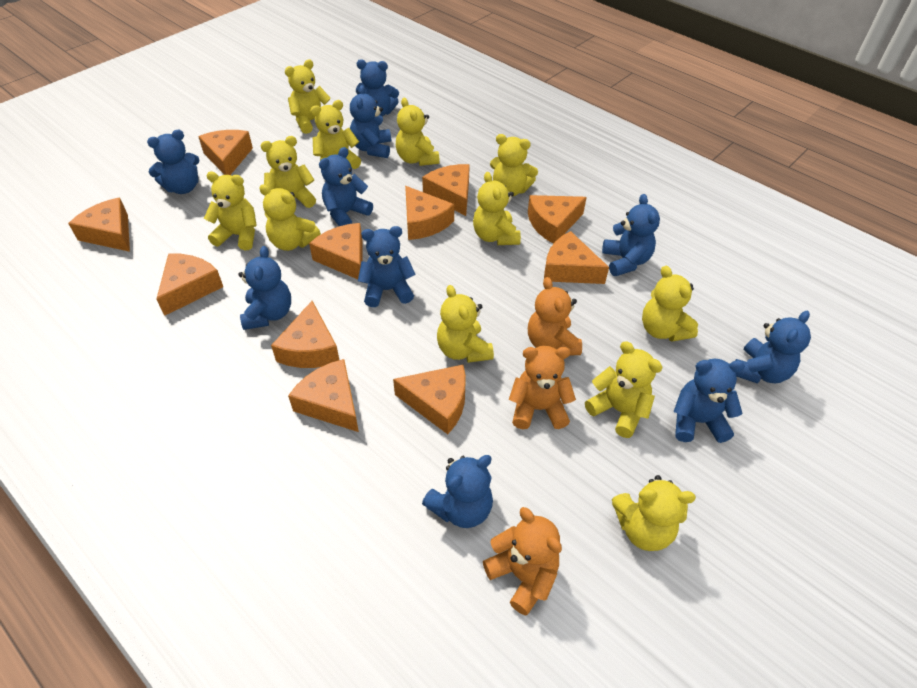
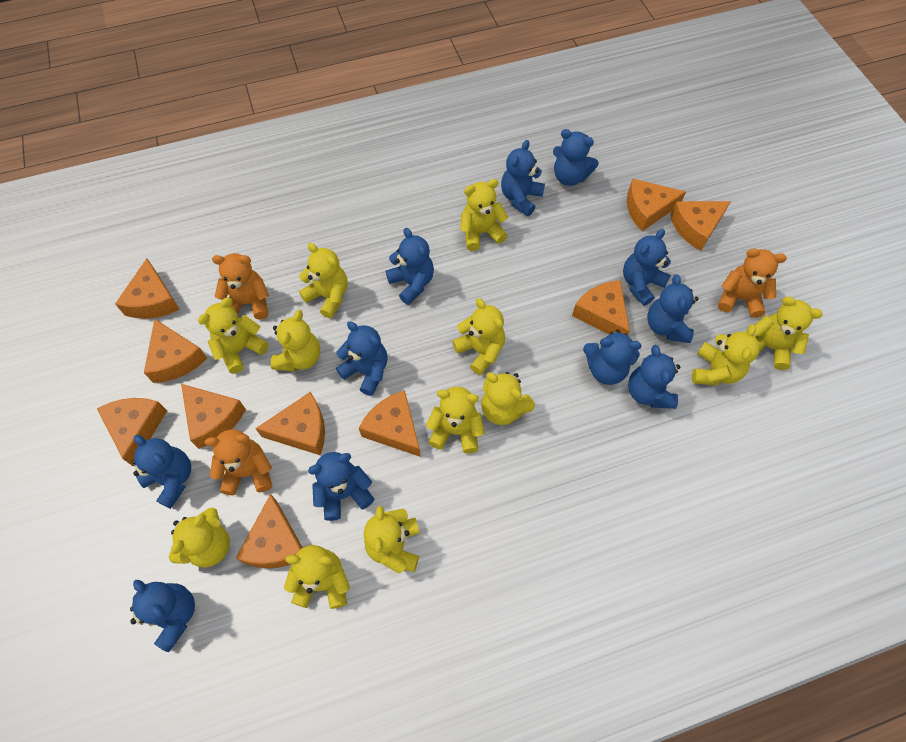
blue teddy bear: [147,130,199,194] [238,246,291,330] [319,147,373,226] [350,85,391,158] [356,60,399,117] [358,226,416,307] [422,455,493,528] [602,194,660,276] [673,359,745,443] [735,311,811,384] = 10 -> [130,580,195,653] [132,435,191,509] [308,452,374,521] [336,321,388,396] [386,228,434,305] [501,140,545,216] [553,129,599,186] [583,330,642,385] [623,229,671,306] [628,345,680,409] [647,274,699,343] = 11
orange cheese: [68,198,130,252] [157,253,223,316] [198,130,253,175] [271,301,339,368] [288,359,359,432] [309,223,362,279] [393,365,466,434] [405,186,454,240] [422,164,470,216] [528,195,587,244] [544,231,609,284] = 11 -> [97,398,167,467] [115,258,180,319] [144,319,207,383] [181,384,246,449] [236,494,303,568] [255,392,325,455] [359,391,421,457] [572,280,630,335] [627,179,686,231] [670,201,731,251] = 10

